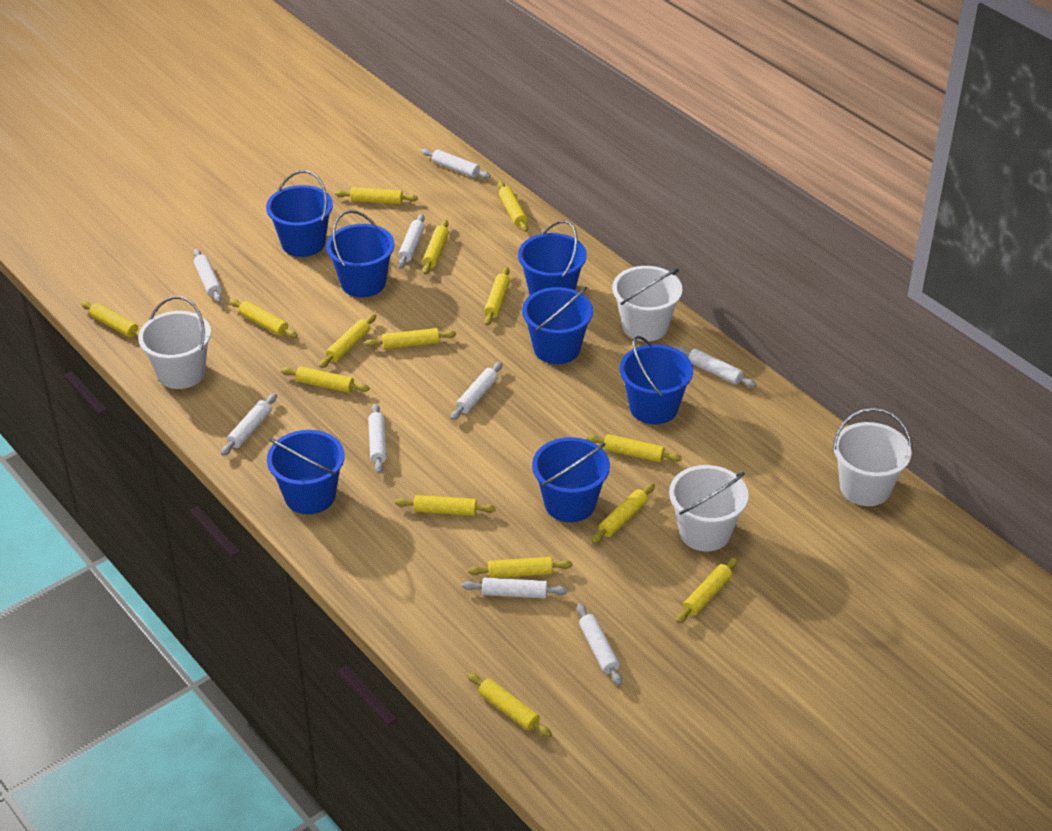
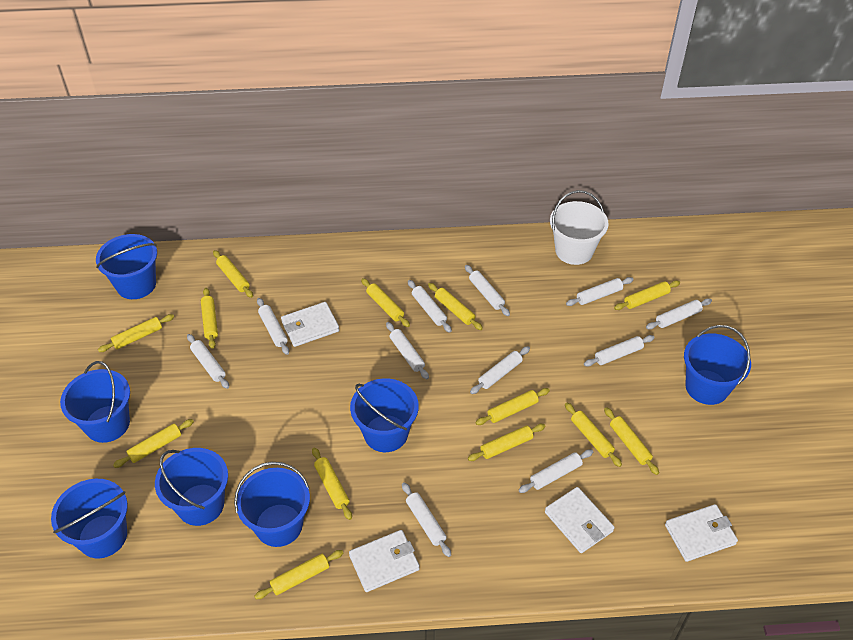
white bucket: [138,296,211,389] [612,266,683,342] [669,465,749,551] [833,408,912,506] = 4 -> [550,190,609,265] = 1
white rolling pin: [194,249,222,303] [221,393,277,456] [368,403,387,473] [398,214,425,269] [421,149,491,179] [451,362,503,420] [462,578,567,599] [577,603,622,686] [676,346,756,387] = 9 -> [187,334,229,389] [257,298,289,355] [386,322,429,380] [402,482,451,557] [408,280,452,333] [465,265,510,316] [470,346,530,394] [519,449,593,493] [566,277,634,306] [584,335,655,367] [646,298,712,330] = 11
white wallet: none = 0 -> [281,302,339,347] [349,530,420,592] [545,487,615,553] [665,504,738,562] = 4
yellow rolling pin: [81,301,139,337] [230,299,298,338] [281,366,369,393] [319,314,376,368] [335,187,418,204] [365,328,456,349] [395,495,496,516] [423,220,449,275] [467,673,552,737] [468,557,572,578] [484,267,510,325] [498,181,528,232] [587,434,682,462] [591,483,655,544] [676,557,738,623] = 15 -> [98,314,174,352] [113,419,194,468] [201,288,218,349] [213,250,253,298] [254,550,343,599] [312,447,352,520] [361,278,410,327] [428,283,483,330] [468,424,545,461] [475,388,550,425] [565,403,622,467] [604,407,659,475] [614,280,680,310] = 13

